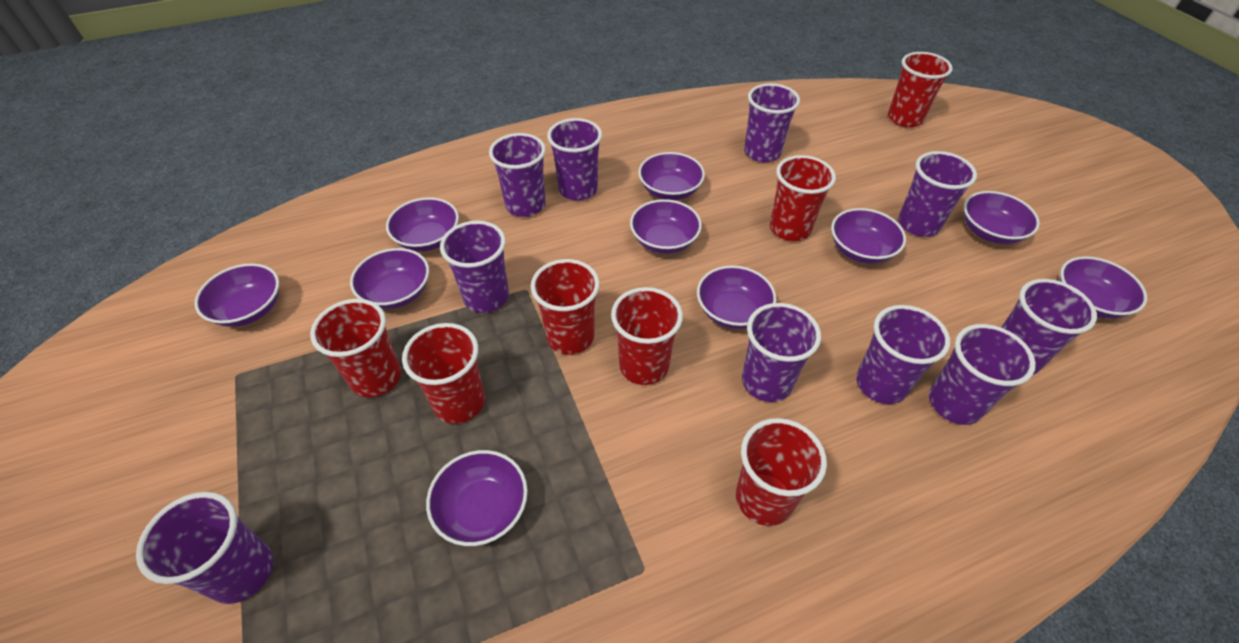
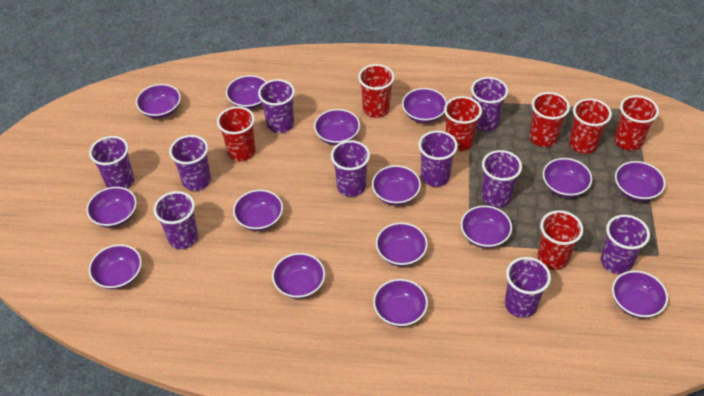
purple bowl: [194,263,279,327] [350,248,429,309] [386,197,459,252] [426,450,528,546] [630,199,702,254] [638,152,705,200] [697,265,776,329] [831,208,906,264] [964,191,1040,244] [1060,256,1147,319] = 10 -> [86,187,137,228] [89,244,142,289] [136,84,181,119] [226,75,267,109] [233,190,283,231] [272,253,325,299] [314,109,360,145] [372,165,421,205] [373,279,428,327] [376,222,428,266] [402,88,447,123] [461,205,512,248] [543,158,592,198] [612,270,668,318] [615,161,666,201] = 15

